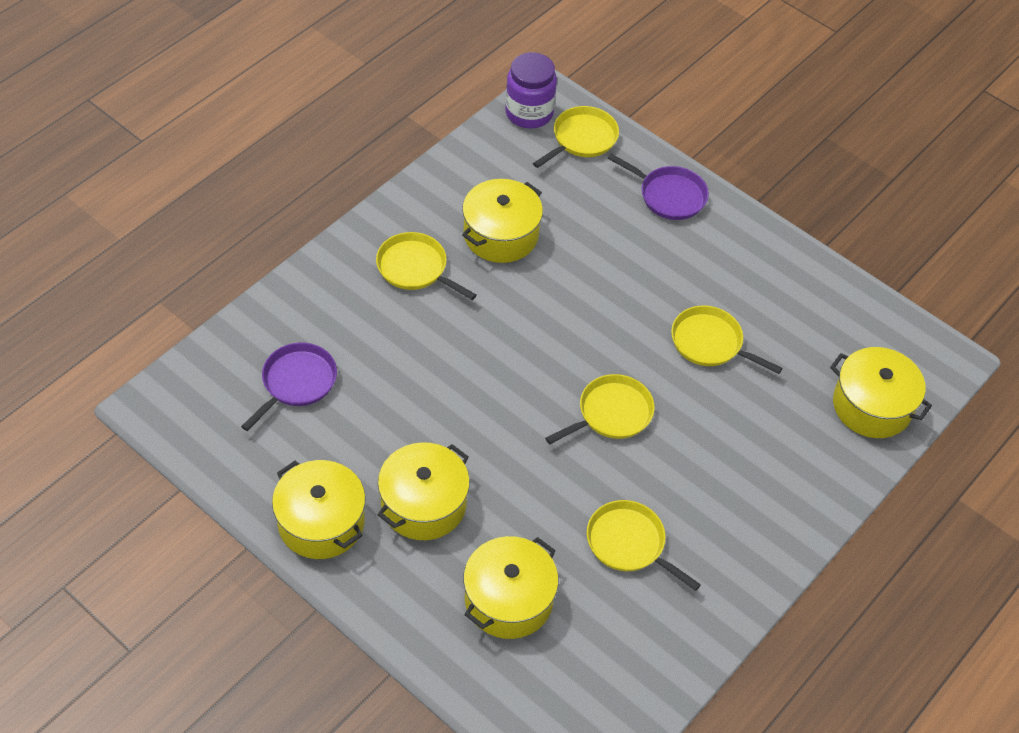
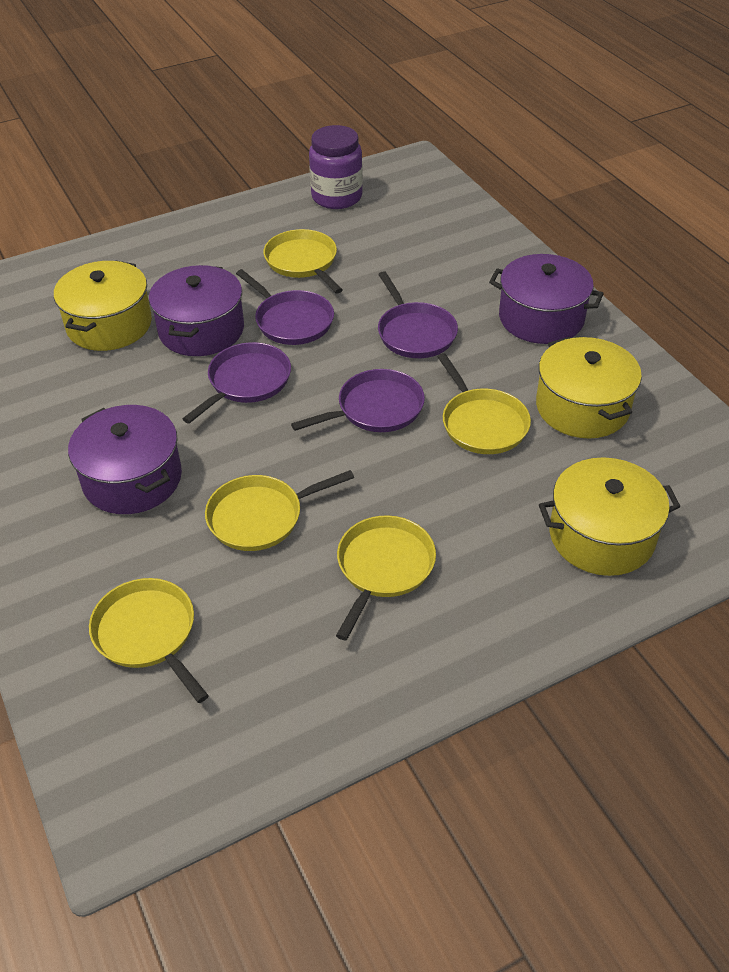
purple pan: [241,343,337,431] [608,153,709,220] = 2 -> [182,342,291,424] [236,269,334,345] [291,369,425,432] [378,271,458,358] = 4
purple pot: none = 0 -> [68,405,182,514] [149,265,244,356] [489,254,604,344] = 3
yellow pot: [272,460,366,559] [378,442,470,540] [462,179,543,263] [463,536,559,639] [830,347,932,438] = 5 -> [54,261,152,351] [536,337,642,438] [539,457,680,576] = 3

